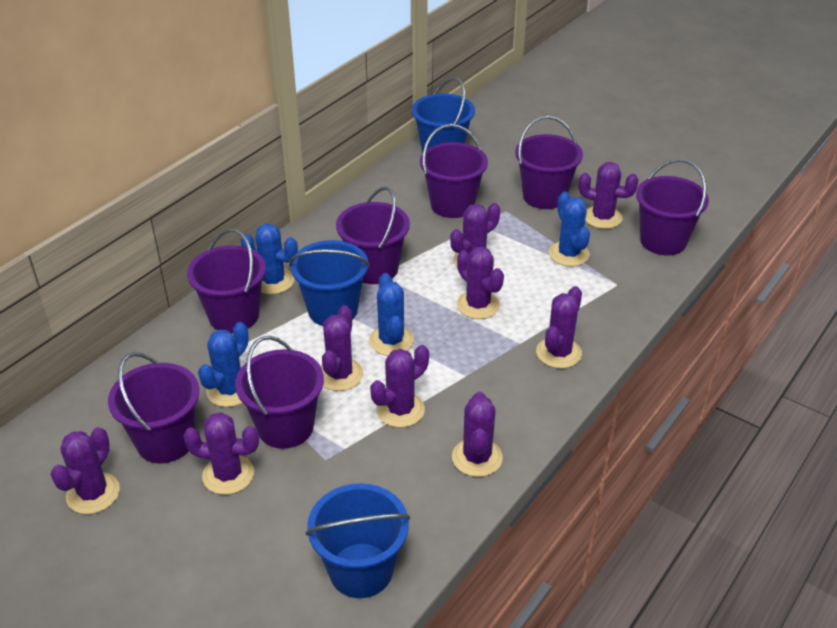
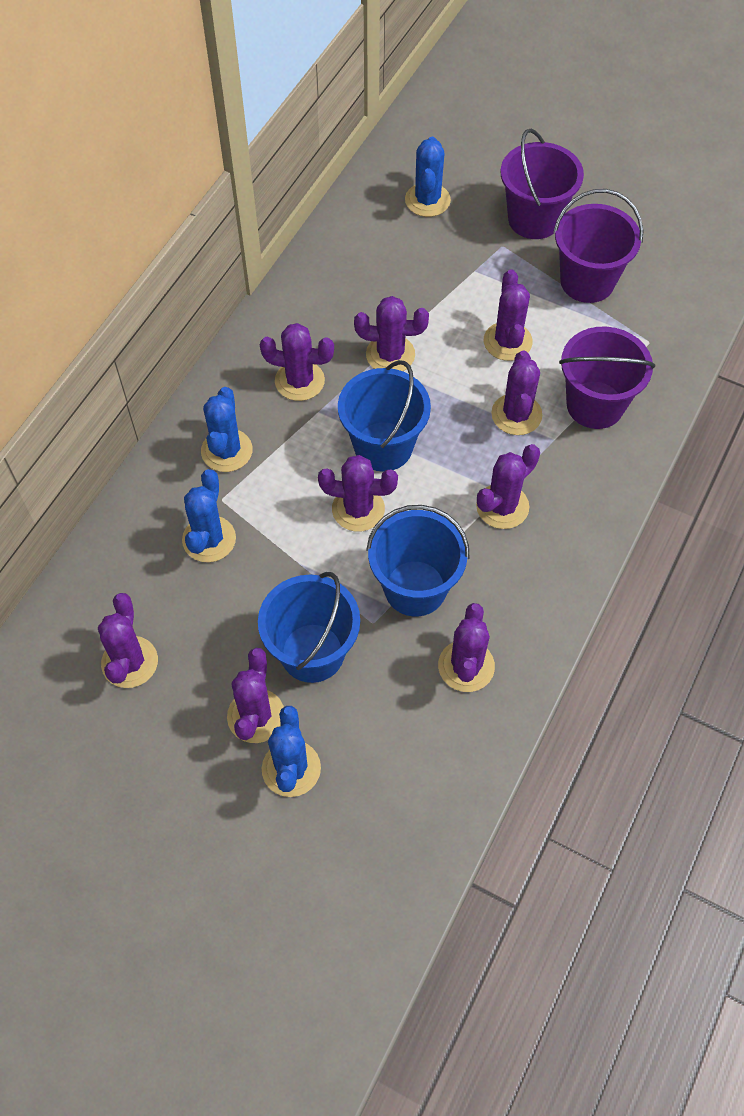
purple bucket: [108,352,199,463] [187,229,266,333] [235,336,324,449] [336,187,410,284] [420,124,488,218] [515,116,583,209] [636,159,709,256] = 7 -> [501,129,584,239] [553,189,643,303] [559,327,655,429] = 3

